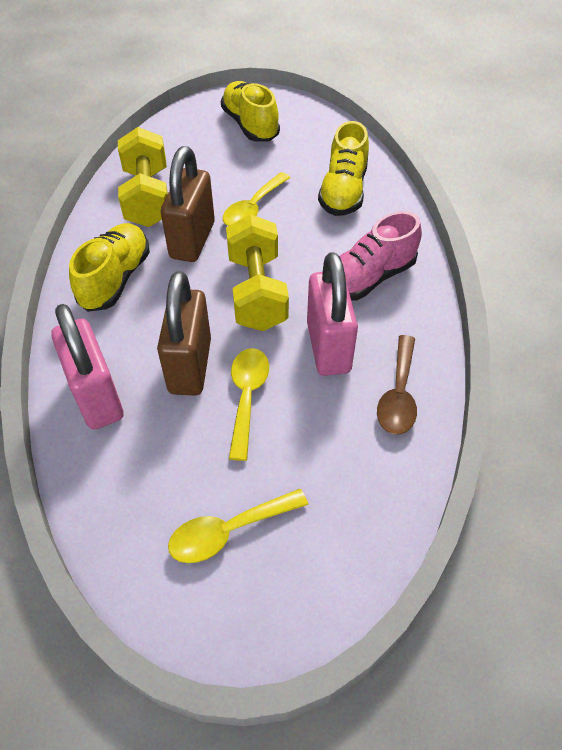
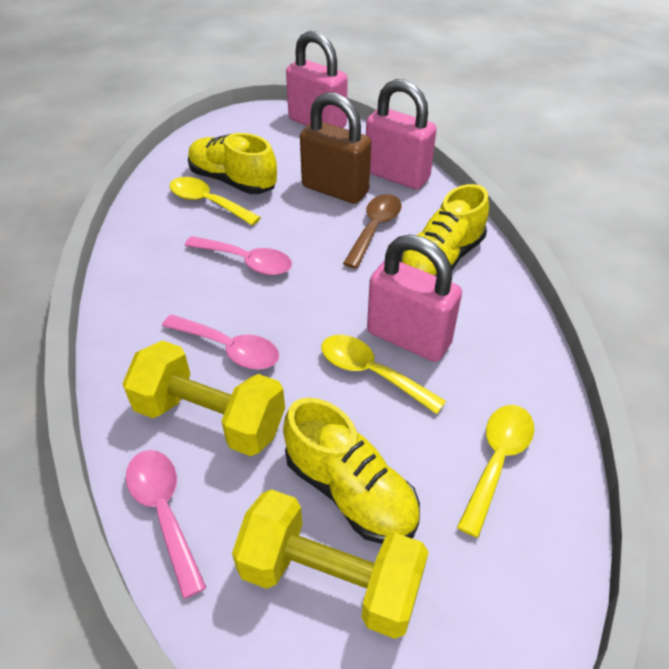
brown padlock: [157,271,211,396] [161,146,215,262] = 2 -> [300,92,372,204] = 1
pink padlock: [51,304,124,430] [307,252,358,376] = 2 -> [286,31,348,128] [366,79,437,190] [367,235,462,362] = 3
pink shoe: [340,211,422,301] = 1 -> none = 0
pink spoon: none = 0 -> [126,450,207,599] [162,314,279,370] [185,236,292,275] = 3

